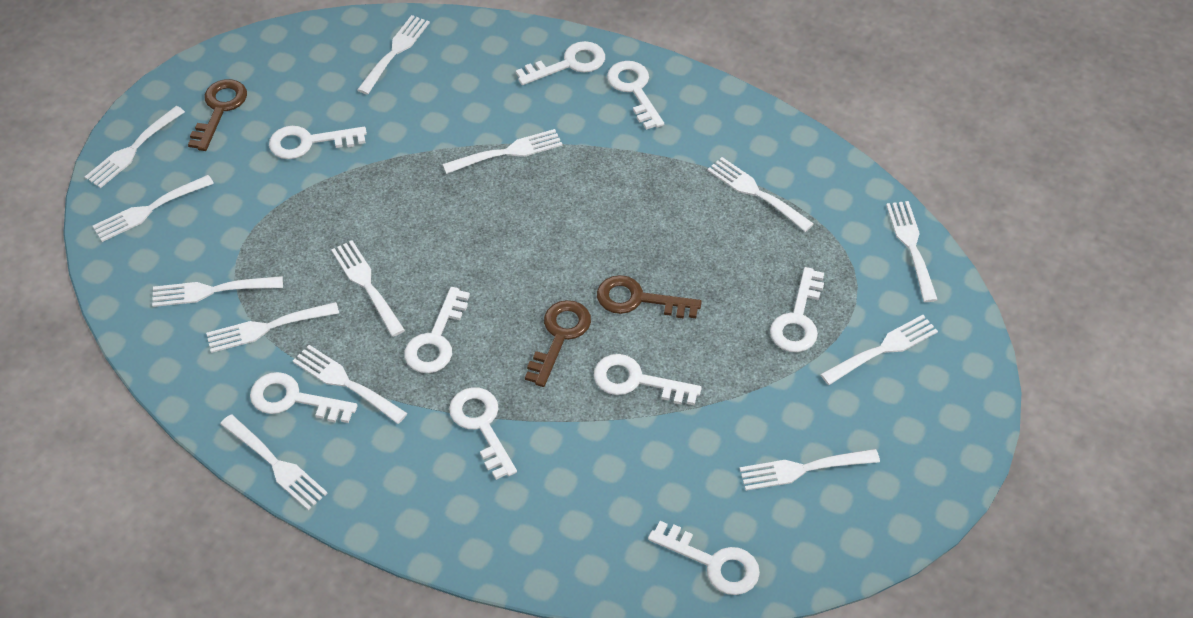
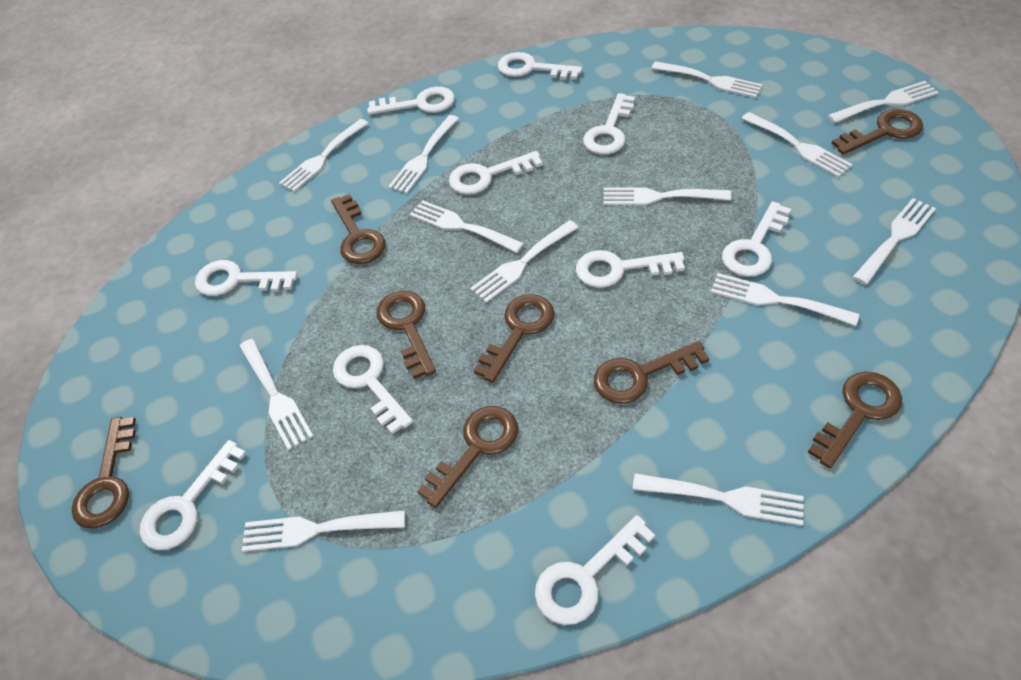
brown key: [188,79,247,151] [525,300,591,387] [597,275,702,319] = 3 -> [72,417,136,528] [331,194,386,264] [377,291,436,379] [417,406,518,508] [474,294,555,383] [594,341,709,404] [807,372,902,468] [831,109,923,155] = 8
white key: [250,372,358,423] [269,126,367,159] [404,287,470,373] [449,387,517,480] [516,41,605,85] [594,354,702,405] [607,61,664,130] [648,521,760,595] [770,267,824,352] = 9 -> [140,440,247,550] [195,260,298,296] [333,345,413,434] [367,87,455,115] [449,151,543,195] [498,52,582,80] [535,515,655,625] [576,250,685,288] [583,93,635,155] [722,201,791,277] = 10

